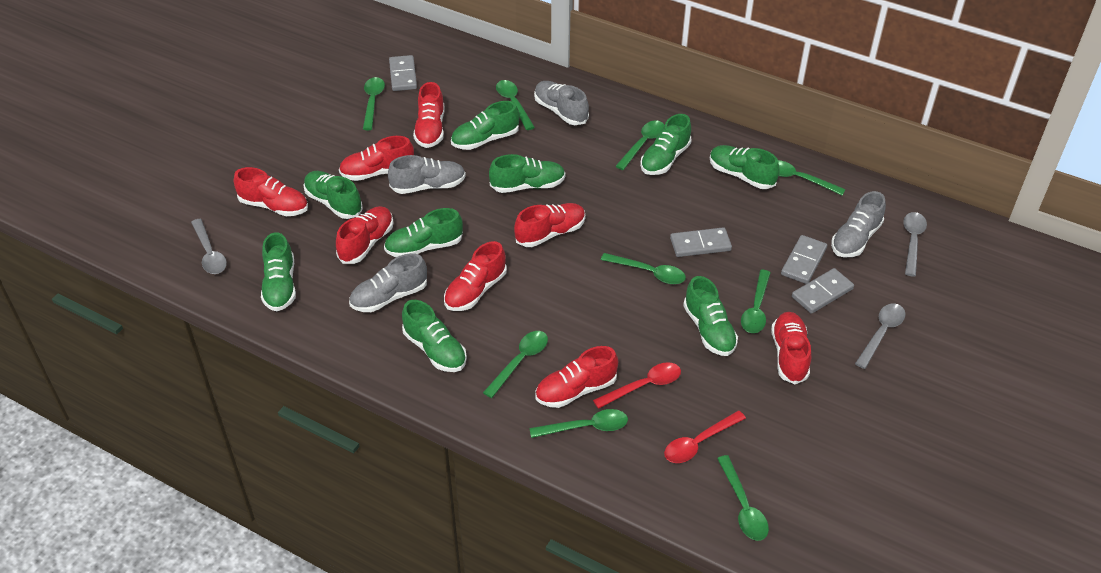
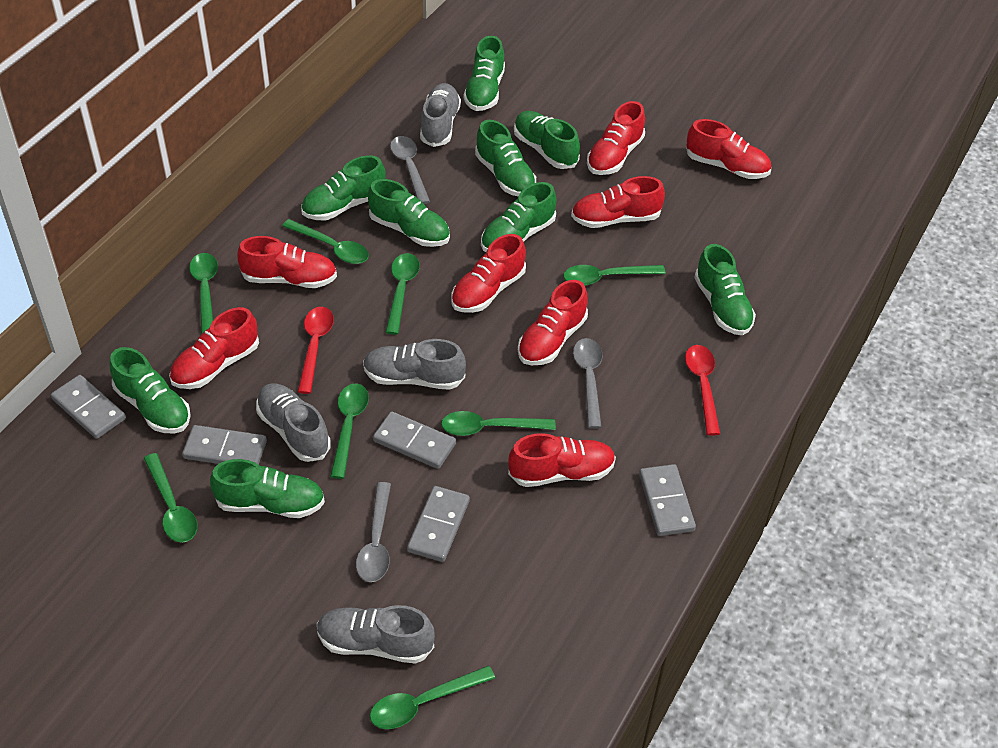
green spoon: [363,77,385,130] [483,331,548,398] [496,80,535,130] [529,409,628,438] [601,253,686,284] [616,120,664,170] [717,455,769,541] [741,270,771,333] [778,160,846,195] = 9 -> [143,453,197,543] [189,253,218,334] [282,219,369,264] [330,384,369,479] [370,666,495,729] [385,253,420,335] [441,411,556,436] [563,265,665,286] = 8
grey domino: [389,55,417,91] [670,227,732,257] [781,235,827,284] [792,268,854,314] = 4 -> [51,375,126,439] [182,425,267,465] [373,411,456,469] [407,486,470,562] [639,464,696,536] = 5

